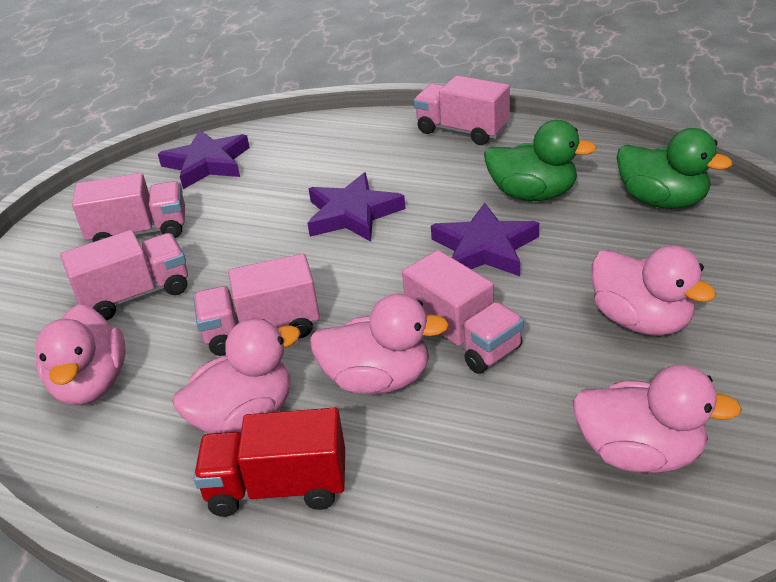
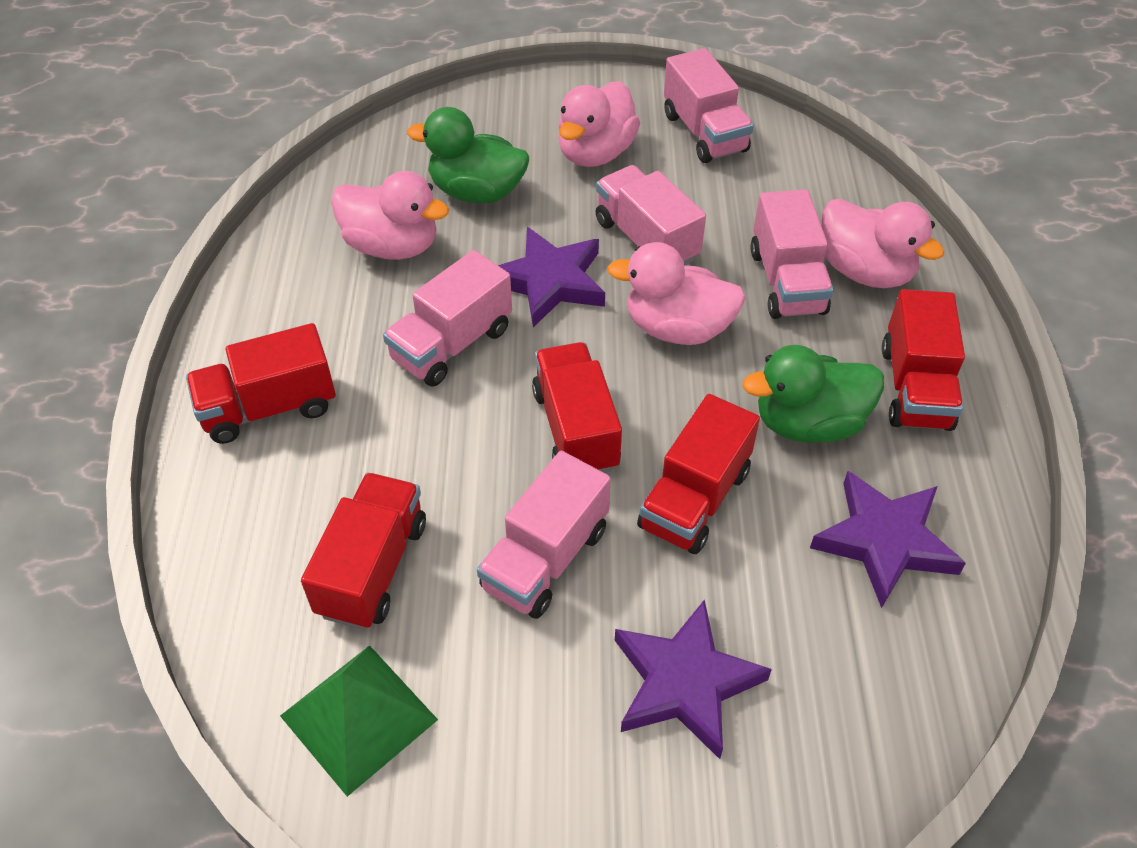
green pyramid: none = 0 -> [280,645,438,797] = 1
pink duck: [35,304,126,405] [172,318,301,434] [310,293,449,394] [572,365,742,473] [592,245,716,336] = 5 -> [331,171,449,260] [558,81,640,167] [607,242,746,345] [822,199,945,288] = 4
red truck: [193,408,345,517] = 1 -> [186,323,336,444] [301,473,426,629] [532,342,622,473] [637,394,760,554] [882,289,965,431] = 5

